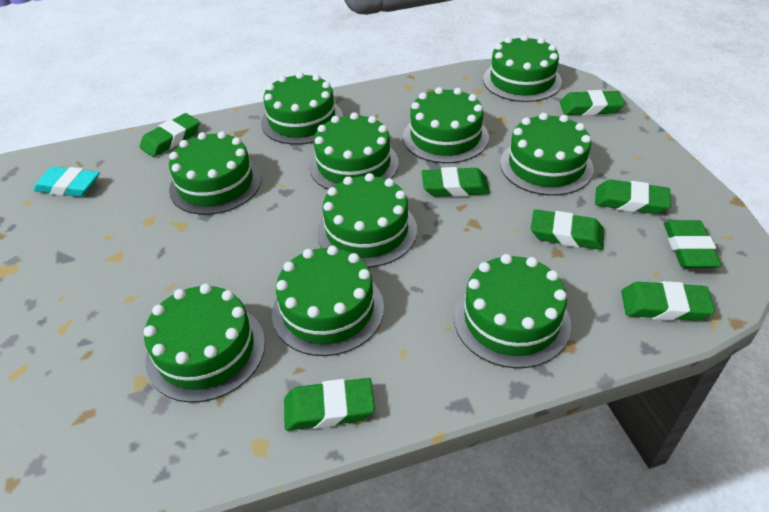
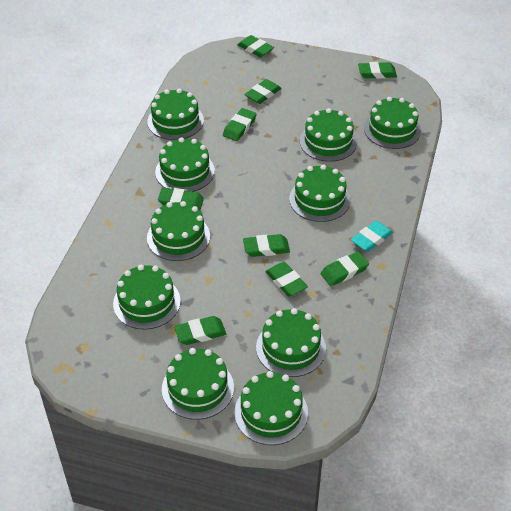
green eraser: [140,113,200,157] [284,378,375,431] [422,167,490,197] [531,209,604,250] [560,90,625,115] [595,179,671,214] [621,281,715,321] [664,220,722,268] = 8 -> [158,187,204,211] [174,316,226,345] [223,108,256,141] [237,35,274,57] [243,234,290,257] [244,79,281,104] [265,262,308,296] [321,251,369,286] [358,62,397,79] = 9

